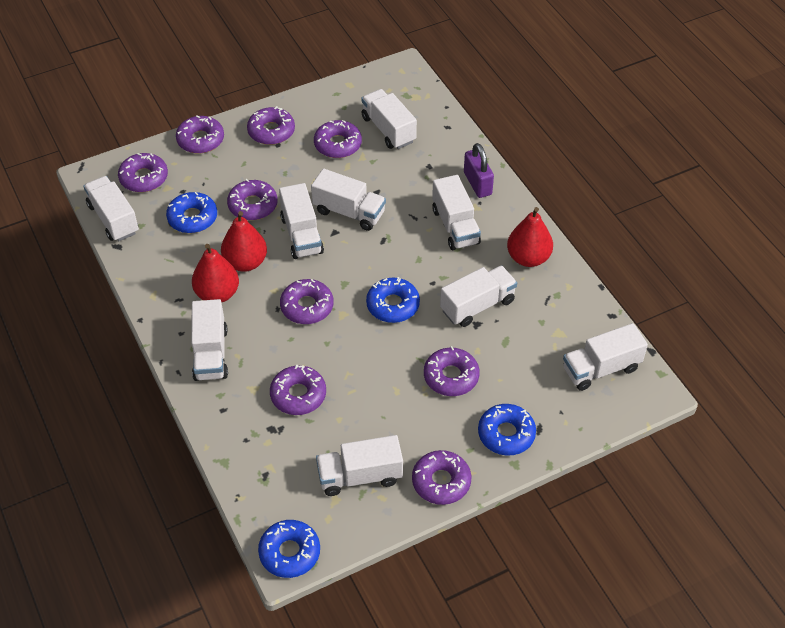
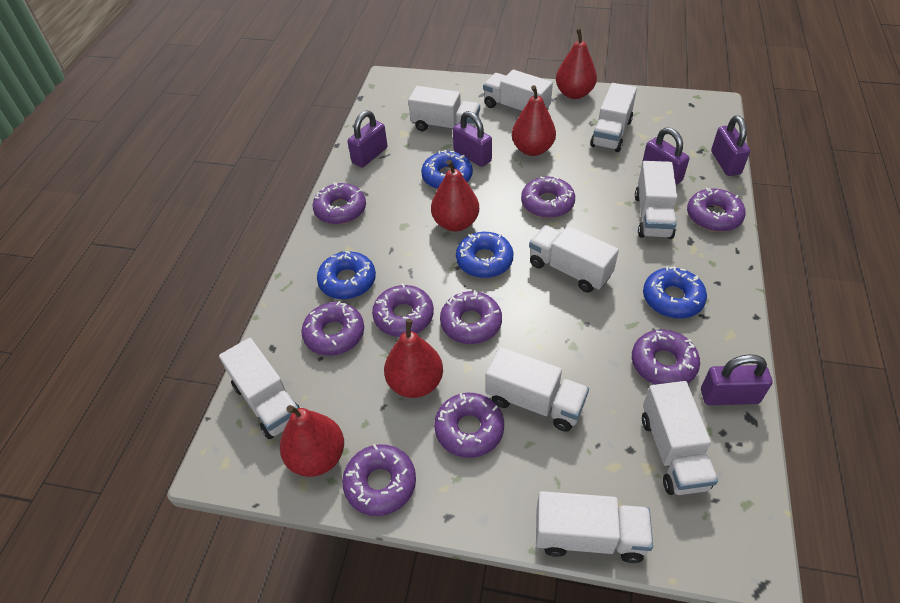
purple padlock: [464,143,494,198] = 1 -> [348,110,387,167] [453,111,492,167] [642,127,689,185] [701,354,772,405] [711,116,750,176] = 5
red pear: [192,244,239,302] [221,211,267,272] [507,207,553,267] = 3 -> [280,405,344,477] [384,319,443,398] [431,160,479,232] [512,85,556,156] [556,29,597,99] = 5

